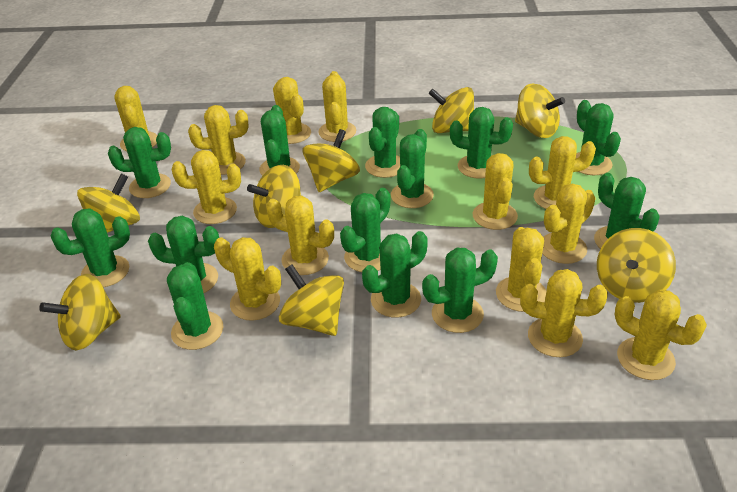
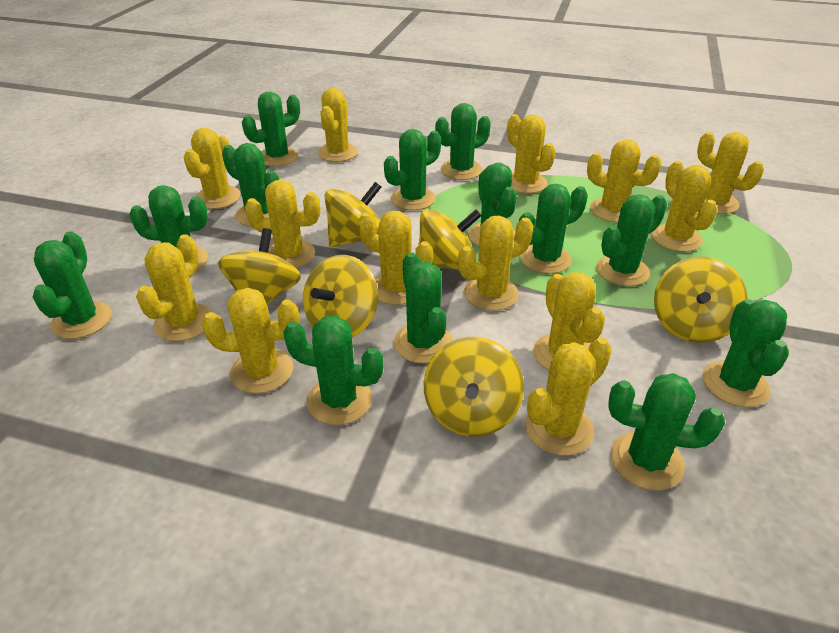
yellow spinning top: [39,274,121,351] [77,173,140,233] [247,165,301,228] [279,264,344,336] [303,129,360,192] [428,87,474,133] [515,83,565,138] [597,228,676,303] = 8 -> [218,228,301,304] [303,255,378,337] [324,182,381,247] [418,209,482,269] [424,337,524,437] [654,256,748,343] = 6

